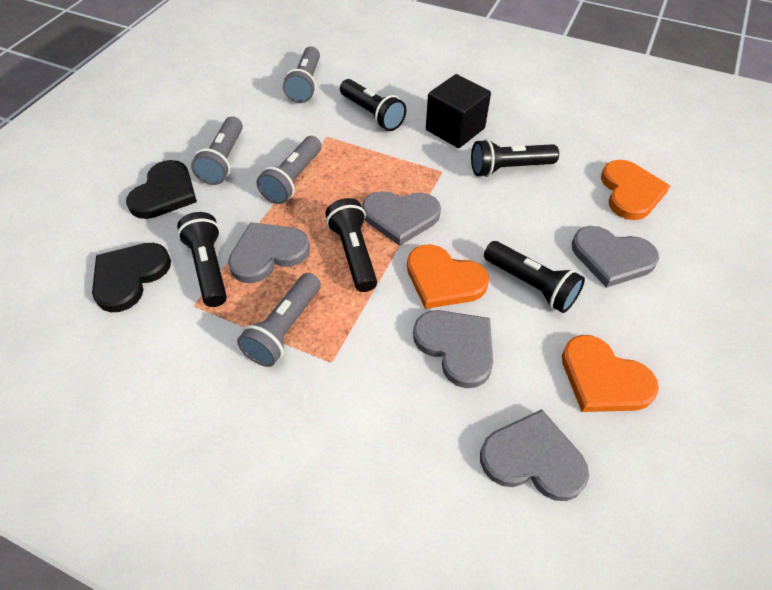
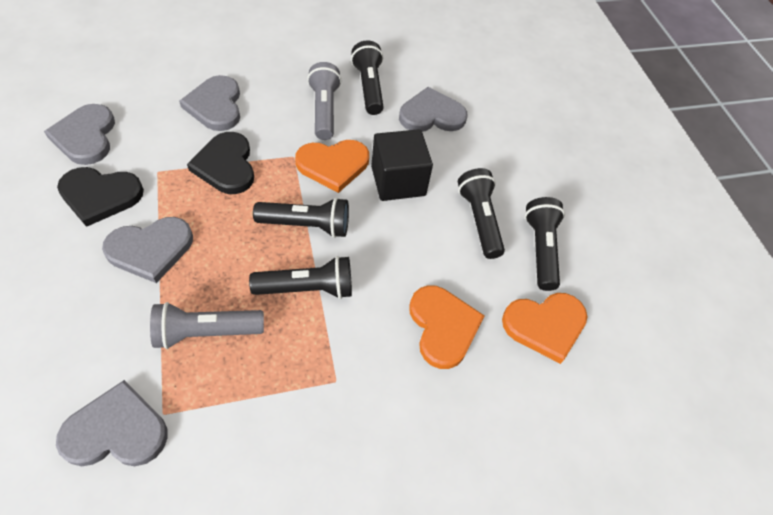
grey flashlight: [191,116,243,185] [237,273,321,367] [256,136,321,204] [283,46,320,103] = 4 -> [150,302,264,349] [307,62,341,140] = 2

